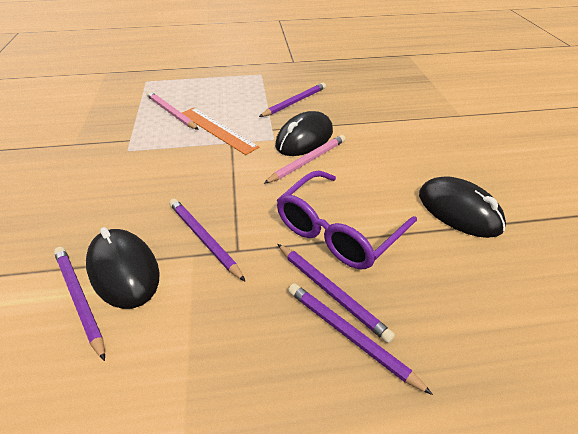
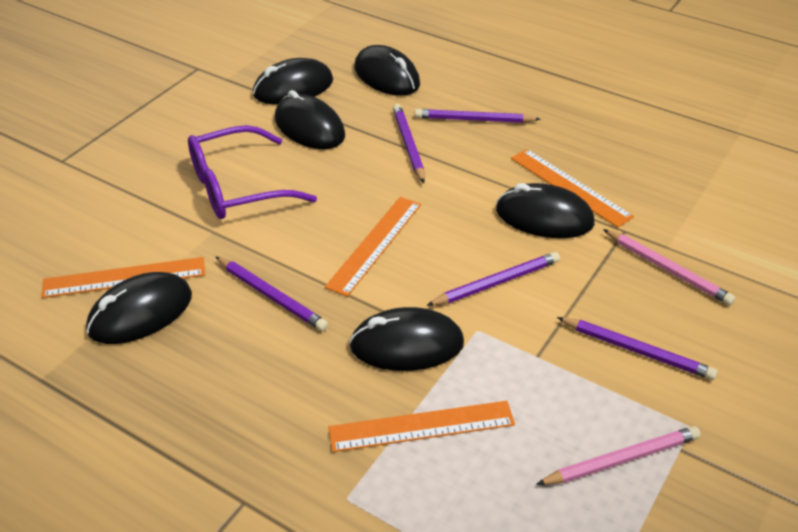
black mouse: [86,227,160,309] [275,111,333,156] [419,176,506,238] = 3 -> [86,272,192,344] [253,58,333,104] [275,90,345,149] [349,307,464,371] [355,45,420,96] [496,183,595,238] = 6
orange ruler: [182,108,259,155] = 1 -> [41,257,205,298] [325,197,421,297] [328,401,515,452] [511,149,634,228] = 4

